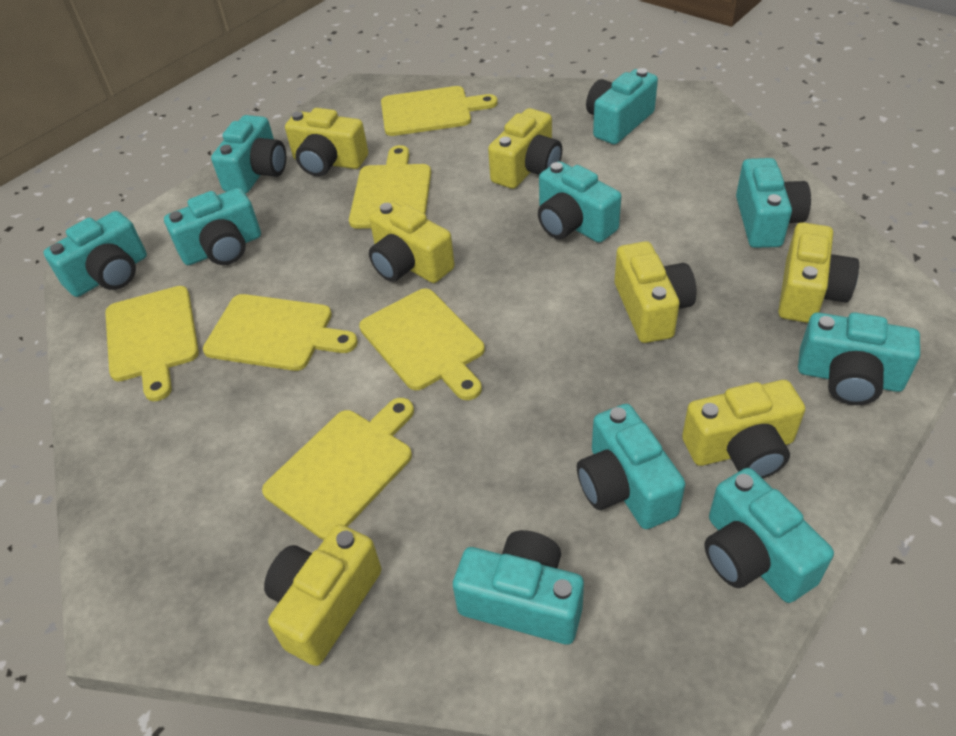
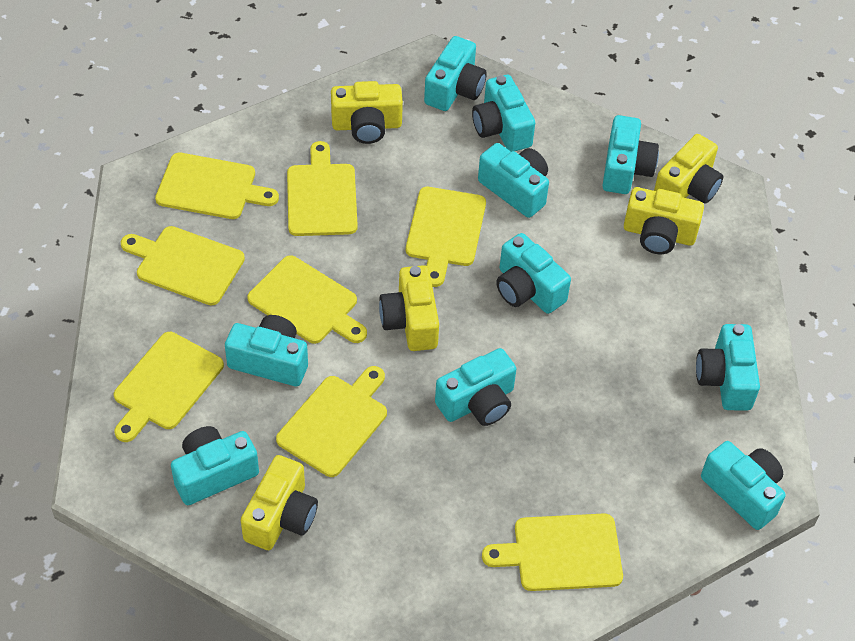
yellow camera: [264,524,381,666] [285,108,368,176] [369,201,455,283] [488,108,562,189] [615,241,696,343] [682,380,805,479] [778,222,859,323] = 7 -> [241,455,318,550] [331,81,403,144] [379,265,439,351] [624,187,704,254] [654,134,723,204] = 5
yellow cutting board: [105,286,199,401] [203,294,358,371] [262,398,414,540] [349,145,431,229] [359,289,485,400] [381,86,498,136] = 6 -> [114,332,224,442] [121,226,245,305] [155,153,279,219] [247,255,367,344] [276,366,387,477] [287,141,358,236] [406,187,486,287] [482,514,623,591] = 8

